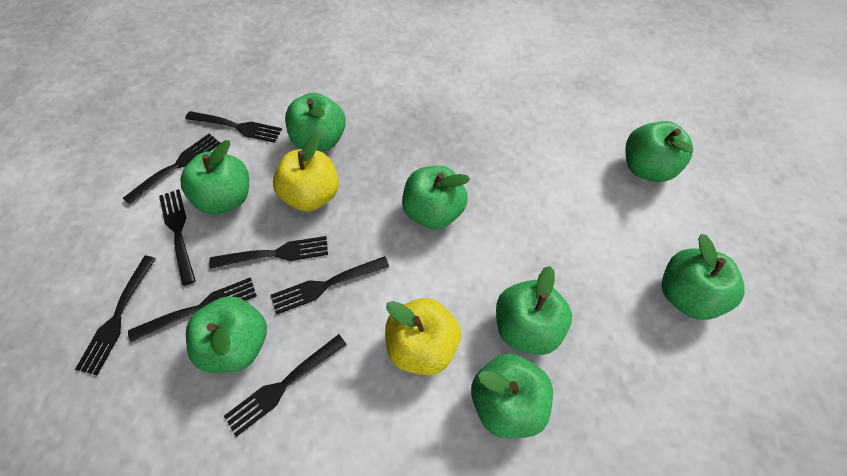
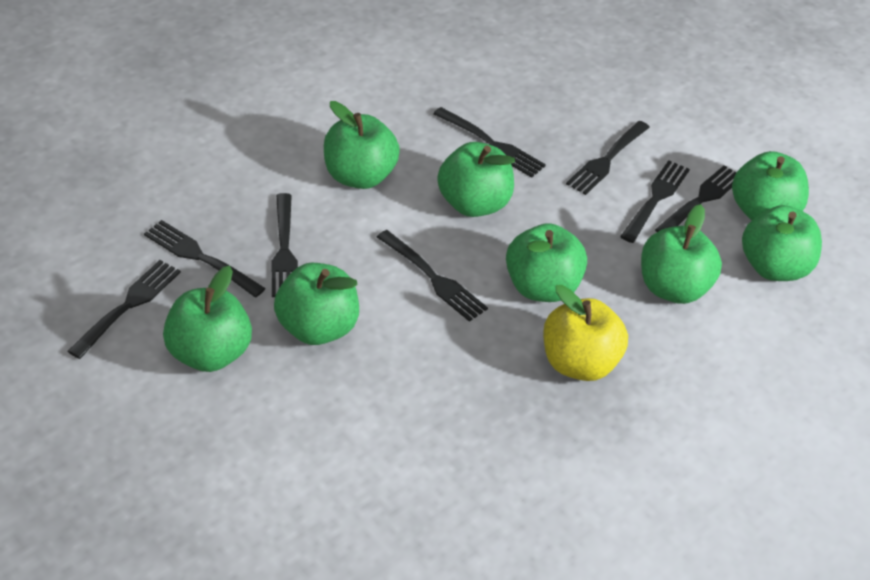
yellow apple: [273,133,339,212] [385,298,461,375] = 2 -> [543,285,628,381] = 1

